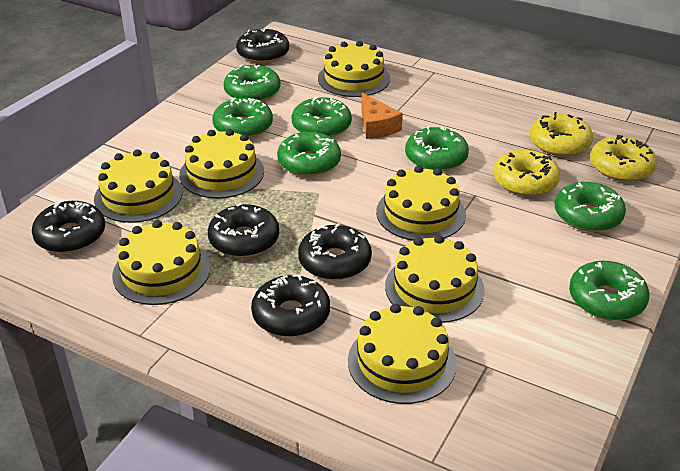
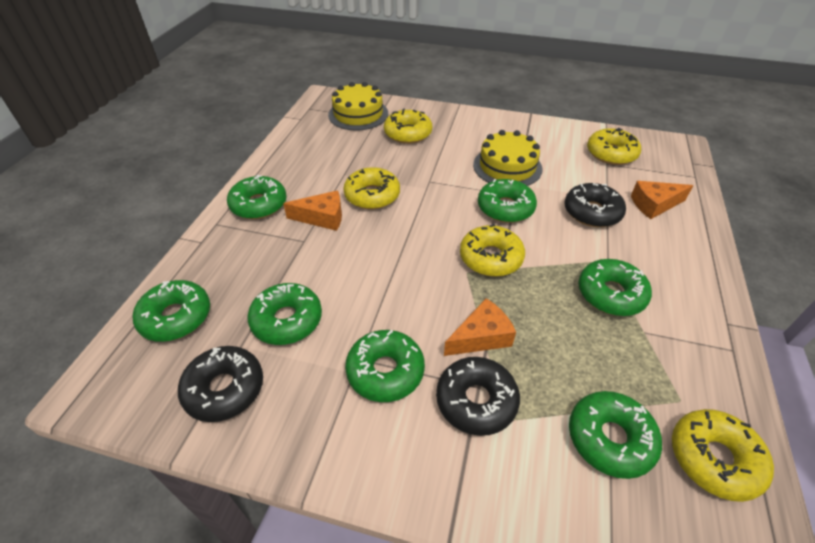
black donut: [32,201,105,253] [208,202,279,257] [236,28,289,63] [251,275,330,337] [298,223,372,280] = 5 -> [178,346,263,422] [436,357,520,436] [564,183,626,227] = 3
orange cheese: [361,93,403,139] = 1 -> [283,190,342,231] [444,298,516,356] [631,181,693,219] = 3
yellow cake: [94,149,182,223] [112,220,210,305] [179,129,264,199] [318,41,390,97] [348,304,457,404] [376,166,466,241] [385,235,485,323] = 7 -> [328,82,388,131] [473,130,542,186] = 2
yellow donut: [493,149,560,196] [530,112,593,156] [590,135,657,182] = 3 -> [343,167,400,209] [384,108,432,144] [460,224,525,277] [587,128,641,165] [672,409,774,502] = 5

